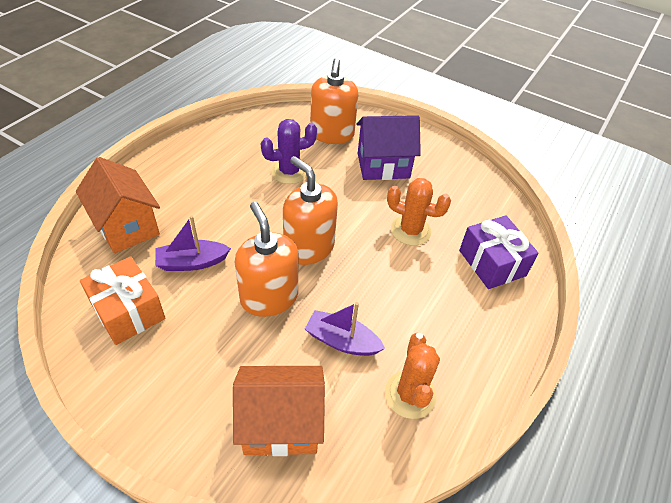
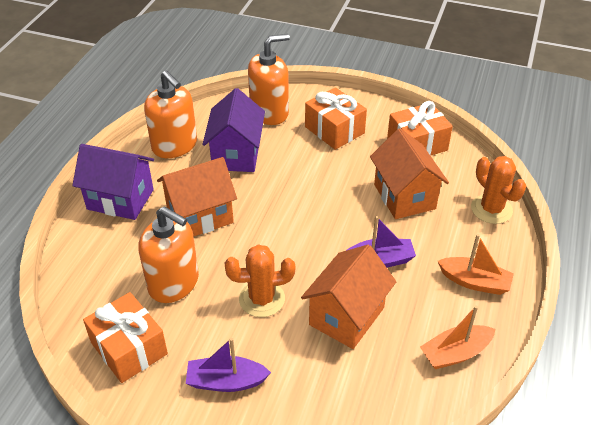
orange boat: none = 0 -> [420,305,495,369] [438,234,514,295] = 2
orange gift: [80,256,165,345] = 1 -> [83,292,168,383] [305,87,367,150] [387,101,453,156] = 3
orange house: [76,157,160,253] [233,366,325,456] = 2 -> [157,157,237,237] [301,245,396,349] [370,128,449,219] = 3
purple cactus: [261,119,317,184] = 1 -> none = 0
purple gift: [459,215,539,289] = 1 -> none = 0
purple house: [356,115,421,180] = 1 -> [72,144,154,220] [202,88,265,172] = 2

